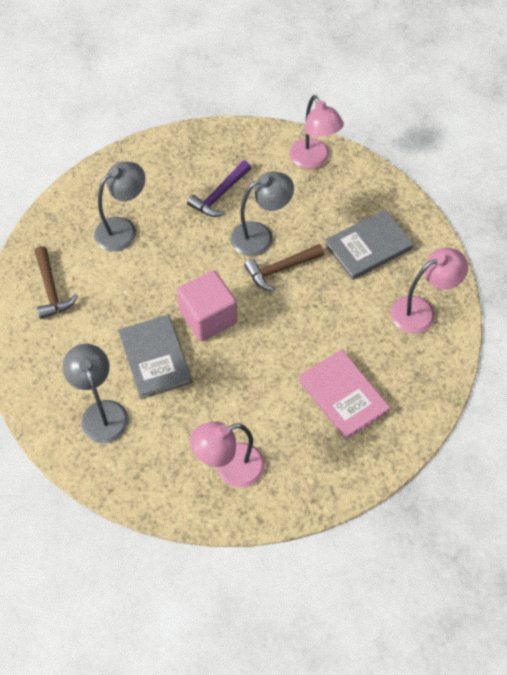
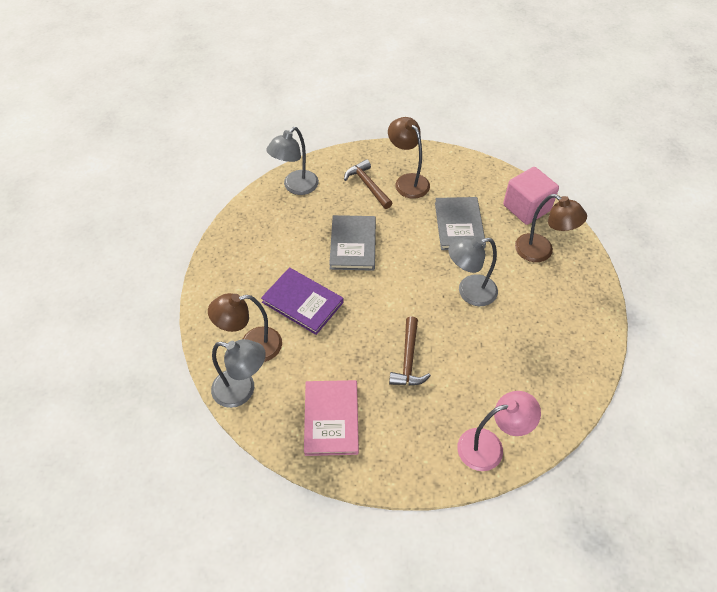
brown lamp: none = 0 -> [208,293,282,362] [388,117,430,199] [515,194,587,262] = 3
pink lamp: [190,421,265,488] [290,95,344,169] [390,248,468,334] = 3 -> [457,391,541,471] = 1
purple book: none = 0 -> [261,267,344,335] = 1
purple hammer: [187,160,251,217] = 1 -> none = 0

